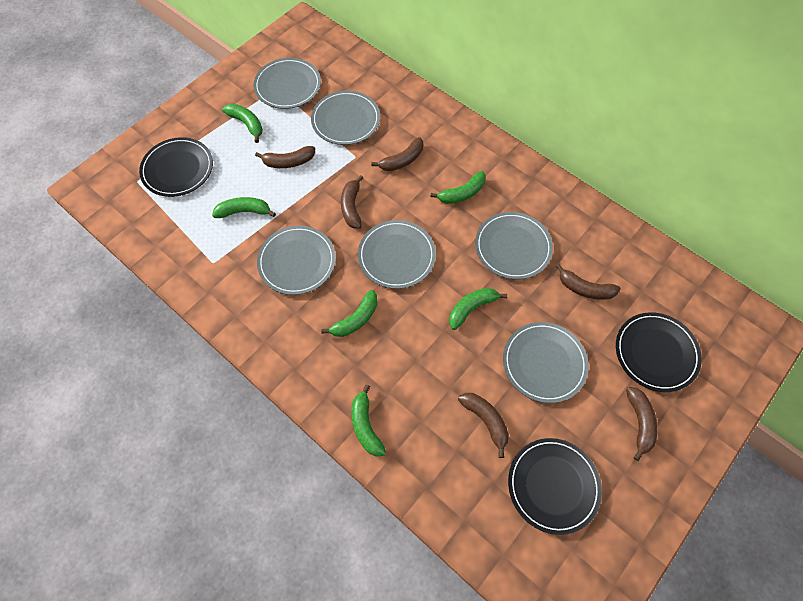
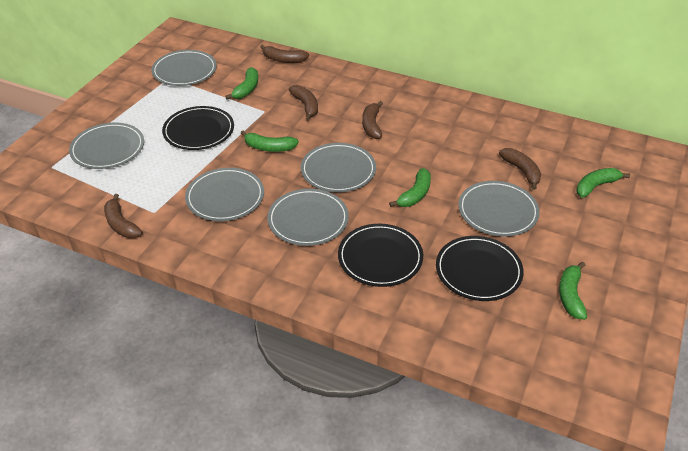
brown banana: [255,146,315,168] [341,175,363,229] [371,137,423,171] [458,393,509,458] [556,264,620,300] [626,387,658,461] = 6 -> [104,194,142,238] [260,44,309,63] [289,85,318,121] [362,101,383,139] [499,148,541,190] = 5
green banana: [212,197,276,218] [222,104,263,143] [321,290,378,337] [351,384,386,457] [430,171,486,204] [449,288,507,330] = 6 -> [225,67,258,100] [241,131,299,152] [389,168,431,207] [559,262,587,320] [576,168,630,198] = 5

